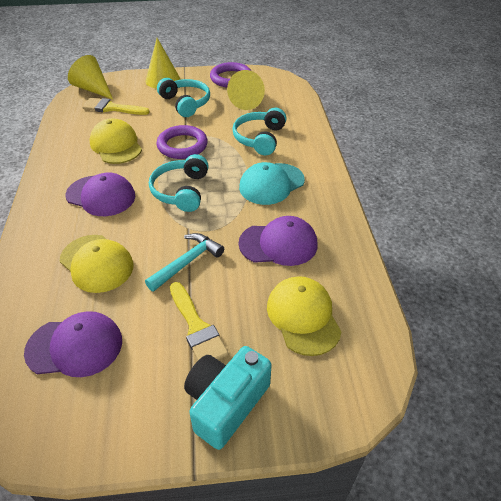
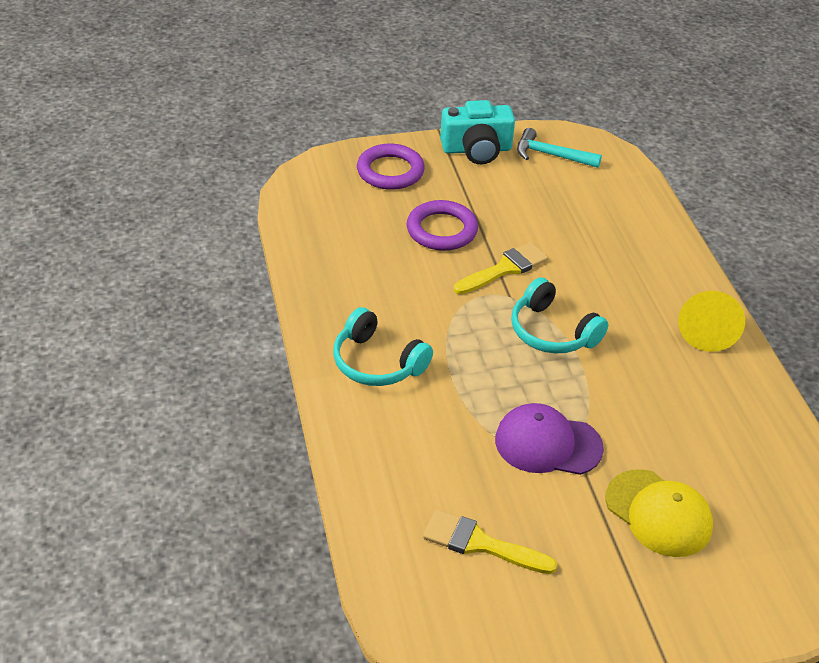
purple cap: [24,311,122,377] [66,173,135,216] [238,216,317,266] = 3 -> [495,403,604,475] = 1
turquoise cap: [239,162,305,205] = 1 -> none = 0
turquoise headphones: [149,154,209,212] [157,78,210,117] [232,108,287,155] = 3 -> [333,307,433,386] [511,277,608,354] = 2
yellow cap: [60,235,133,293] [89,118,142,164] [267,276,341,356] = 3 -> [605,469,713,557] = 1
yellow cone: [68,55,113,99] [145,38,180,89] [227,70,265,110] = 3 -> [678,291,745,352] = 1

